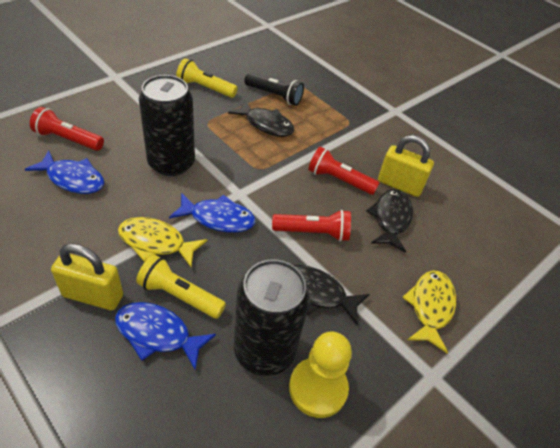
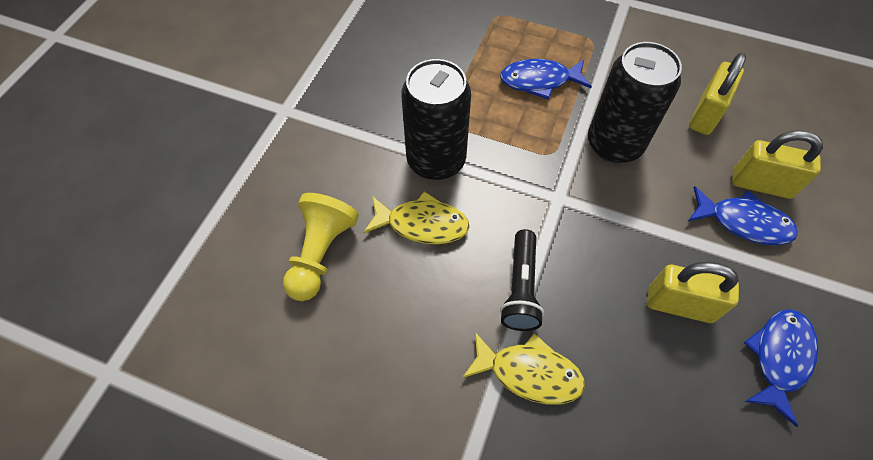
black fish: [228,100,294,137] [293,265,370,325] [366,189,413,253] = 3 -> none = 0
red flashlight: [30,107,104,151] [272,210,351,242] [308,147,379,195] = 3 -> none = 0
yellow flashlight: [136,254,226,319] [176,58,238,98] = 2 -> none = 0
yellow padlock: [51,243,123,310] [378,135,434,197] = 2 -> [647,262,739,323] [689,53,746,135] [732,130,823,199] = 3

